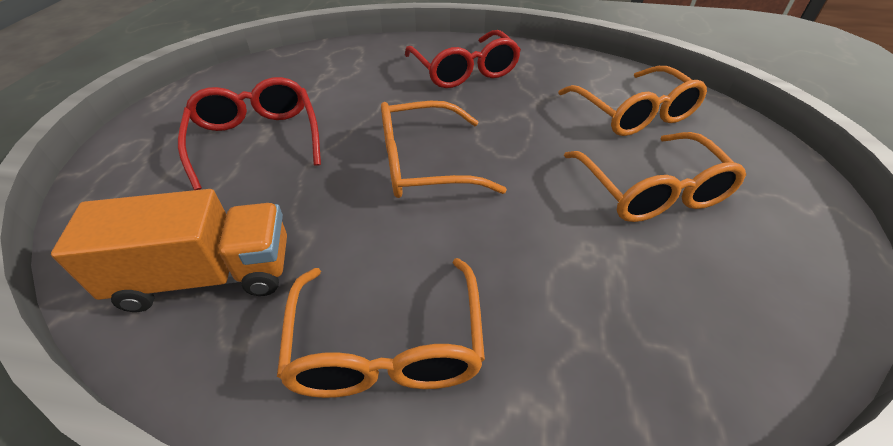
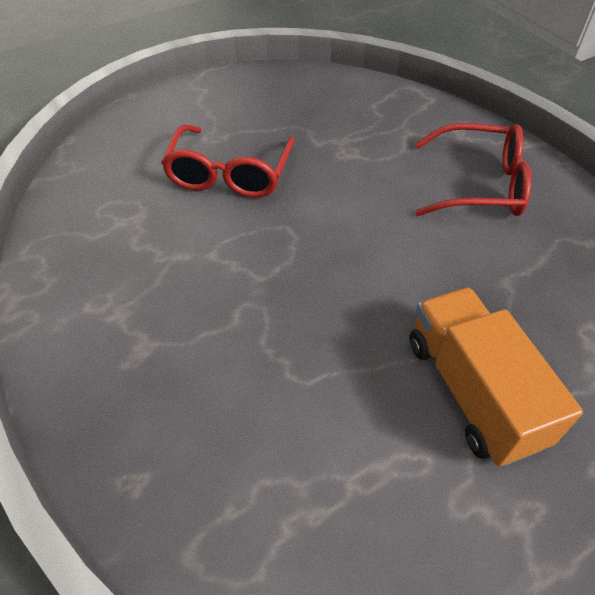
orange glasses: [277,258,485,398] [381,101,507,198] [558,66,707,136] [564,132,746,222] = 4 -> none = 0

